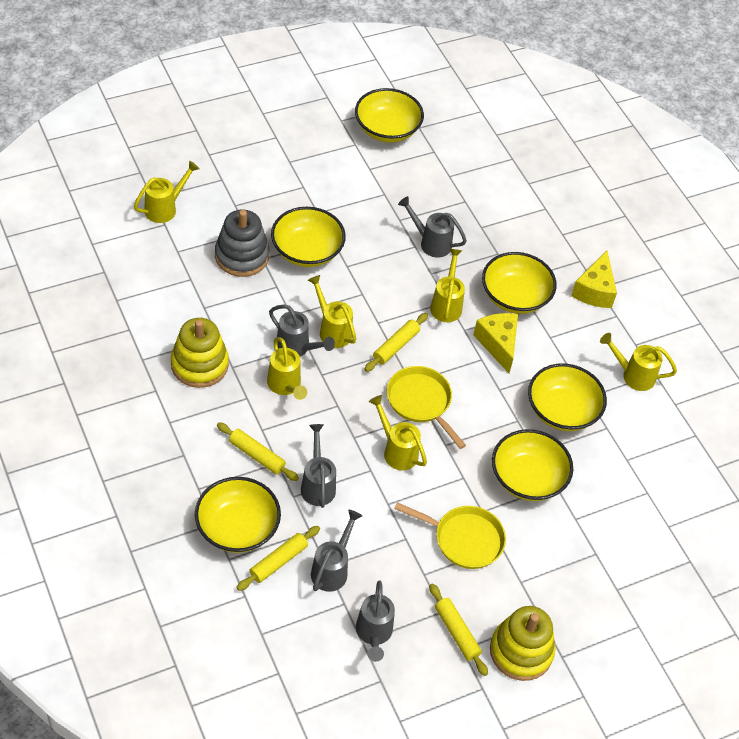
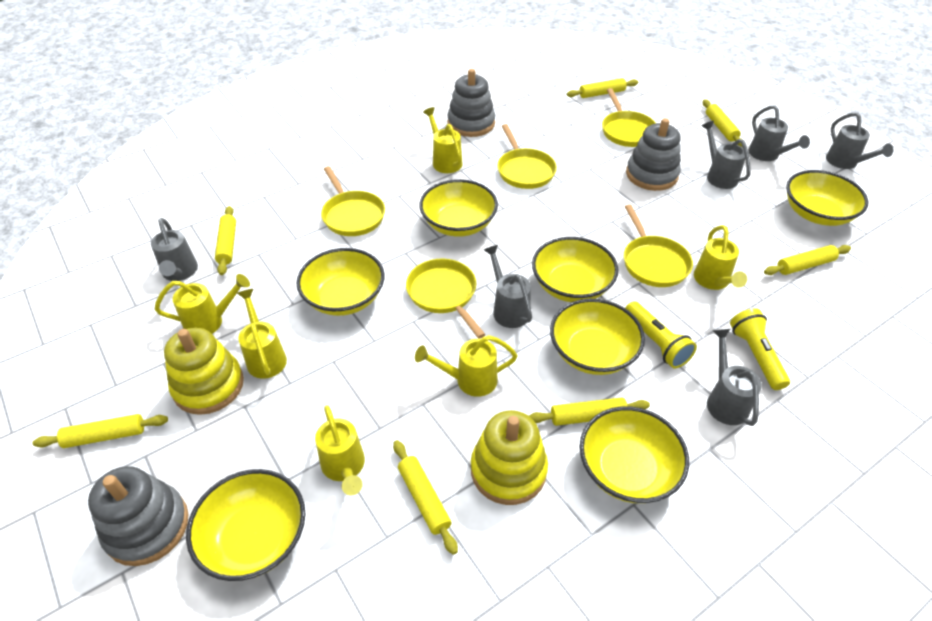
grey stacking toy: [215,210,269,277] = 1 -> [88,466,188,566] [447,69,495,137] [626,118,681,191] = 3
grey watering can: [269,305,335,356] [301,424,336,508] [311,510,362,592] [356,580,395,662] [398,196,467,258] = 5 -> [151,218,198,281] [484,245,532,328] [701,121,751,189] [707,329,762,426] [749,105,810,161] [826,112,893,169] = 6
yellow bowl: [195,477,281,553] [271,207,346,267] [355,88,424,143] [482,252,557,314] [492,429,573,501] [528,364,607,431] = 6 -> [186,469,305,581] [296,248,385,316] [419,179,498,237] [532,237,618,302] [550,299,645,375] [580,406,689,503] [786,170,868,226] = 7
yellow cheese: [473,313,518,373] [571,251,617,308] = 2 -> none = 0
yellow flashlight: none = 0 -> [625,301,697,368] [730,308,790,390] = 2
yellow pan: [387,366,466,449] [394,502,506,569] = 2 -> [321,166,385,236] [406,259,486,339] [497,124,557,189] [602,88,656,147] [624,204,693,287] = 5
yellow rolling pin: [217,422,299,481] [236,526,320,591] [364,313,428,372] [429,583,488,676] = 4 -> [33,414,168,448] [215,206,236,275] [393,440,458,555] [529,397,650,426] [567,78,638,98] [703,99,743,147] [764,245,851,275] = 7

